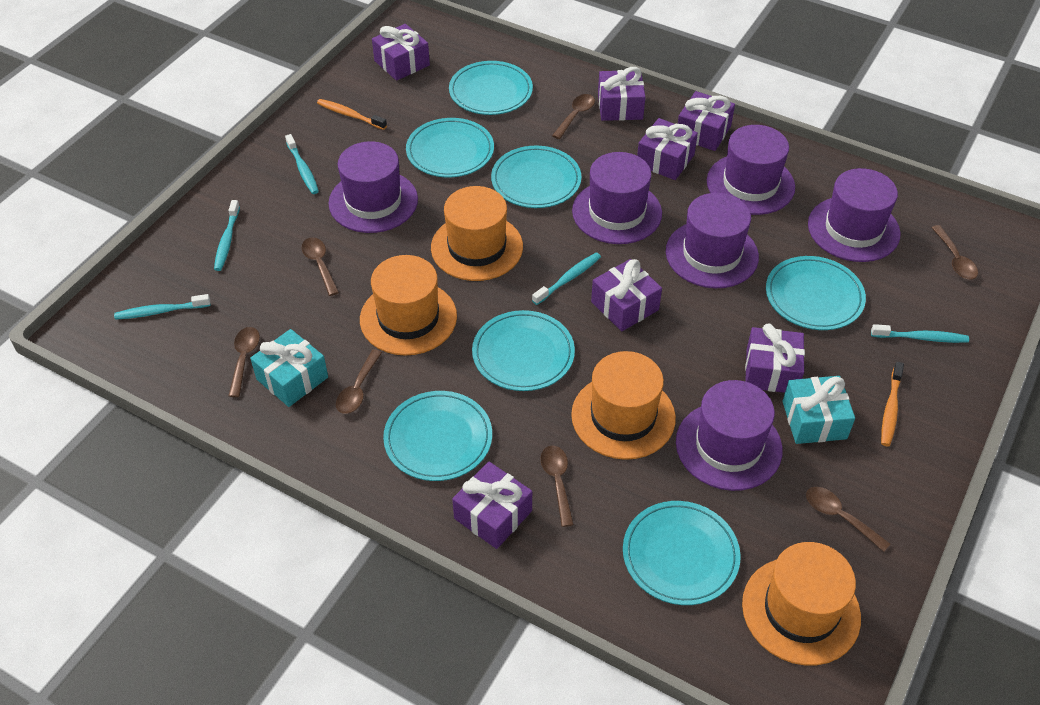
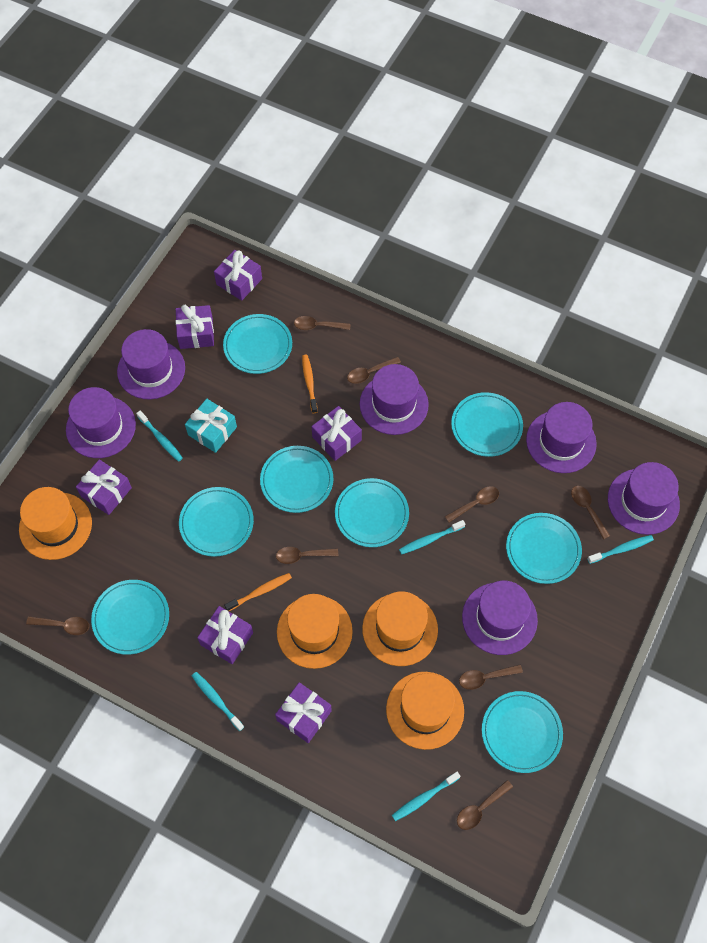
brown spoon: [228,327,260,397] [302,237,339,296] [336,349,382,414] [541,446,574,527] [552,94,595,139] [806,487,890,552] [931,225,978,279] = 7 -> [26,616,89,635] [276,547,338,564] [294,316,351,330] [347,357,401,384] [445,486,499,523] [457,780,513,830] [459,665,523,690] [571,486,610,540] = 8
purple gift: [372,24,430,81] [452,462,532,549] [591,259,662,331] [598,67,645,121] [637,118,698,180] [678,91,735,151] [745,323,805,393] = 7 -> [76,460,132,515] [176,305,214,349] [197,606,253,664] [214,250,262,301] [275,682,332,743] [311,406,362,461] = 6
turquoise gift: [250,329,328,407] [783,376,855,444] = 2 -> [185,399,237,453] = 1
turquoise plate: [383,391,492,481] [406,118,494,177] [449,61,533,115] [472,310,575,391] [491,146,581,208] [623,501,741,605] [766,256,866,330] = 7 -> [91,580,169,655] [179,487,254,557] [223,314,292,374] [260,446,333,513] [335,478,409,547] [451,392,523,457] [482,691,563,773] [506,513,582,584] = 8

